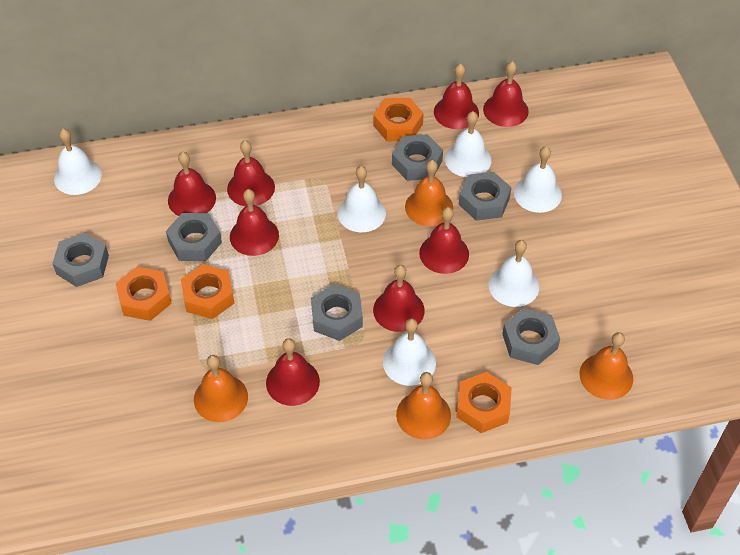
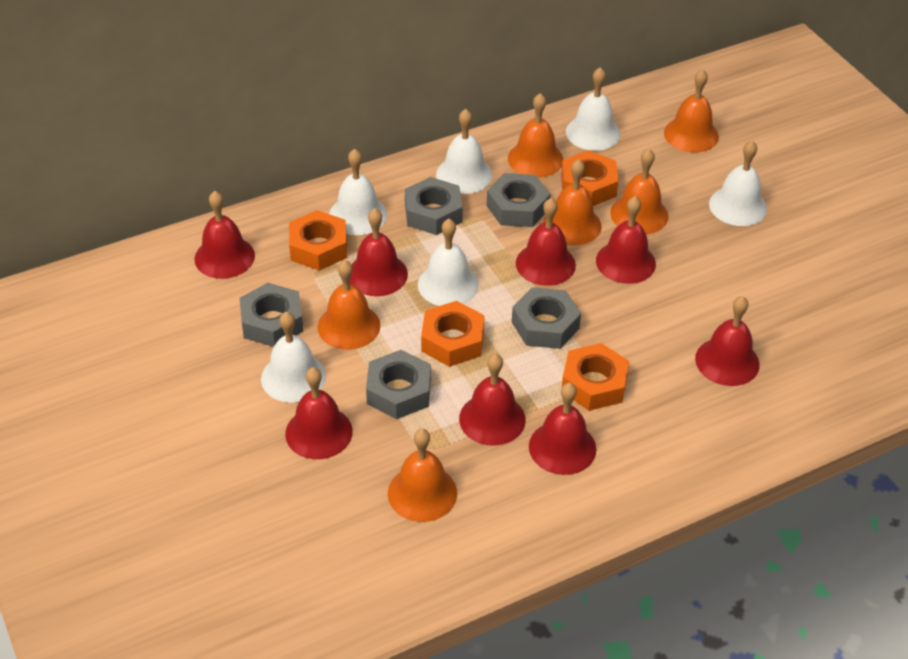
grey nut: [52,233,109,287] [166,213,222,261] [311,284,363,341] [392,134,443,181] [459,172,511,221] [502,308,560,365] = 6 -> [240,283,303,347] [366,350,431,419] [405,177,463,235] [487,173,551,227] [512,287,581,349] = 5
orange bell: [194,355,248,422] [396,372,451,440] [405,160,453,226] [579,332,633,400] = 4 -> [317,260,380,350] [388,429,457,522] [508,93,563,178] [543,159,602,246] [610,149,668,234] [664,69,719,153] = 6

